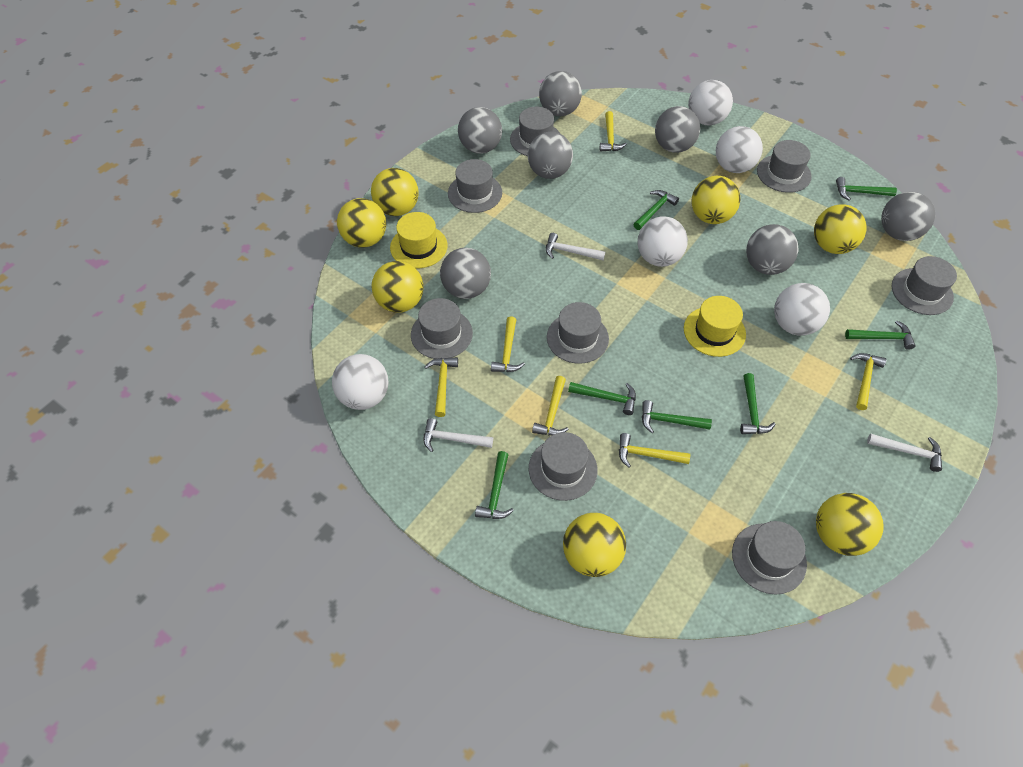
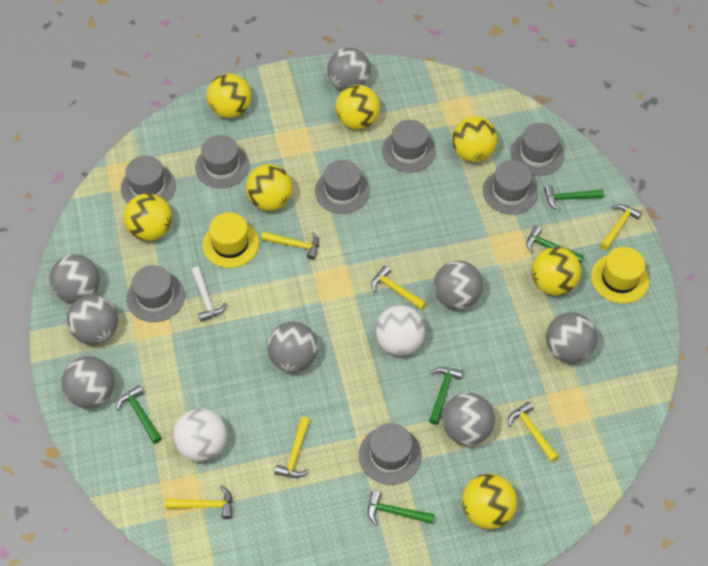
green hammer: [475,451,514,519] [568,382,636,415] [633,190,679,230] [642,400,712,433] [740,373,776,434] [836,177,897,201] [845,321,916,350] = 7 -> [116,385,162,444] [368,490,435,525] [429,367,463,425] [526,226,584,264] [544,185,604,211] = 5
grey ball: [440,248,491,299] [458,107,502,154] [528,131,573,179] [539,71,582,116] [655,106,700,153] [746,224,799,275] [881,192,935,241] = 7 -> [50,254,100,303] [61,356,115,408] [67,295,118,345] [267,322,318,373] [327,48,371,91] [434,261,483,310] [442,393,495,446] [546,312,598,363] = 8
white ball: [332,354,388,410] [638,216,688,267] [688,80,733,125] [716,126,763,173] [774,283,830,336] = 5 -> [173,408,227,462] [375,305,426,356] = 2
white hammer: [424,418,493,452] [546,233,605,260] [867,434,942,472] = 3 -> [191,266,227,322] = 1

